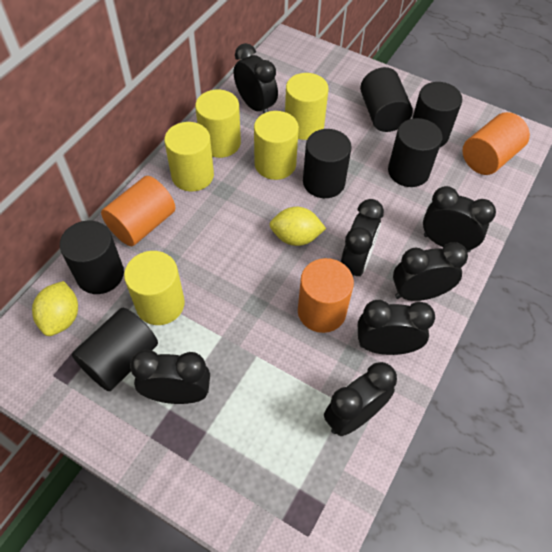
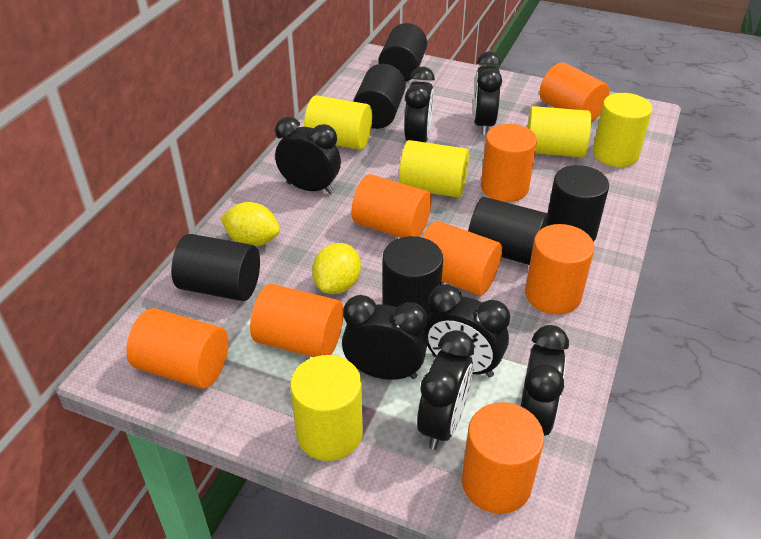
orange cylinder: [101,176,175,246] [298,258,354,333] [462,112,530,175] = 3 -> [126,308,228,389] [250,284,343,357] [351,174,432,238] [422,221,502,296] [462,402,544,514] [481,124,537,202] [525,224,595,315] [540,63,610,122] = 8

